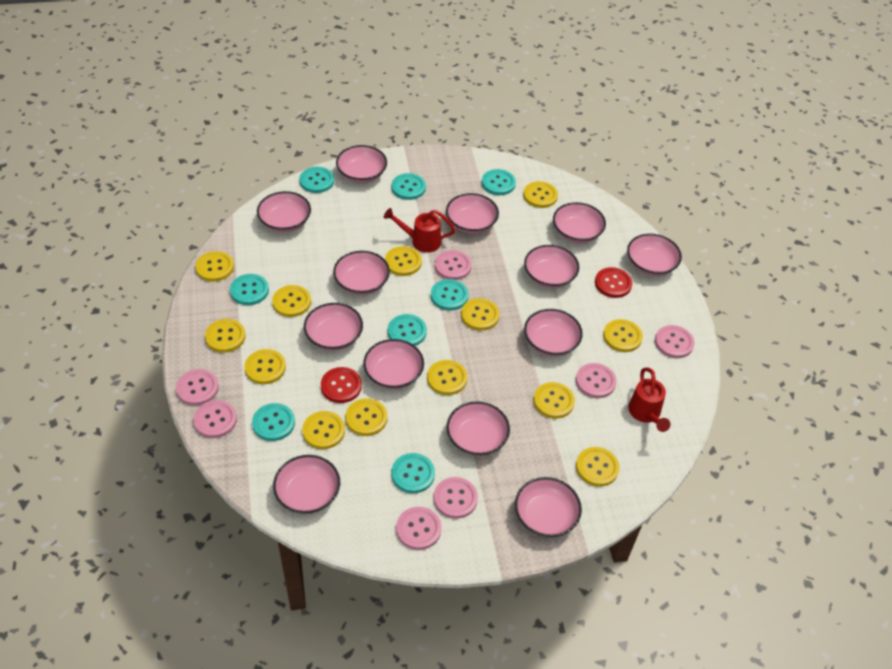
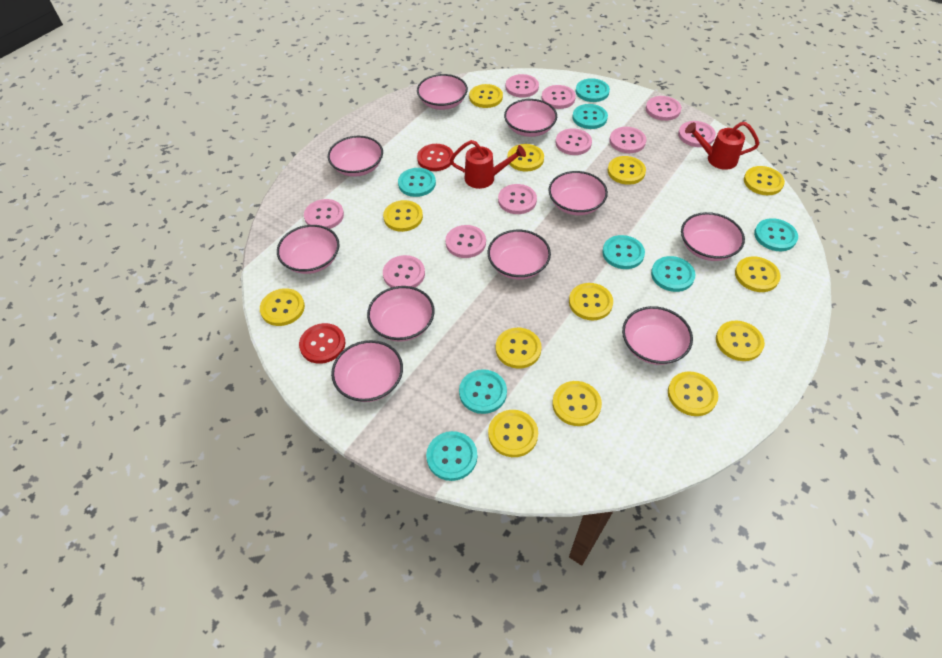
pink bowl: [257,191,311,232] [273,455,340,514] [304,303,363,351] [333,251,390,295] [336,145,387,183] [363,339,424,389] [446,193,499,234] [447,401,510,456] [515,477,582,537] [524,245,579,288] [524,309,583,356] [553,202,606,243] [627,233,682,276] = 13 -> [277,225,339,274] [328,136,383,177] [331,340,403,402] [367,286,435,342] [417,74,468,110] [487,230,551,280] [504,99,557,137] [548,171,608,215] [622,306,693,365] [681,212,745,261] = 10
pink button: [176,369,219,405] [193,400,237,438] [396,507,441,550] [434,477,478,519] [435,250,472,280] [576,363,616,398] [655,325,695,358] = 7 -> [304,199,344,229] [383,255,425,287] [445,225,486,258] [498,184,537,214] [506,74,539,98] [542,85,576,109] [556,128,592,155] [609,127,646,153] [646,96,681,121] [678,121,716,147] = 10

